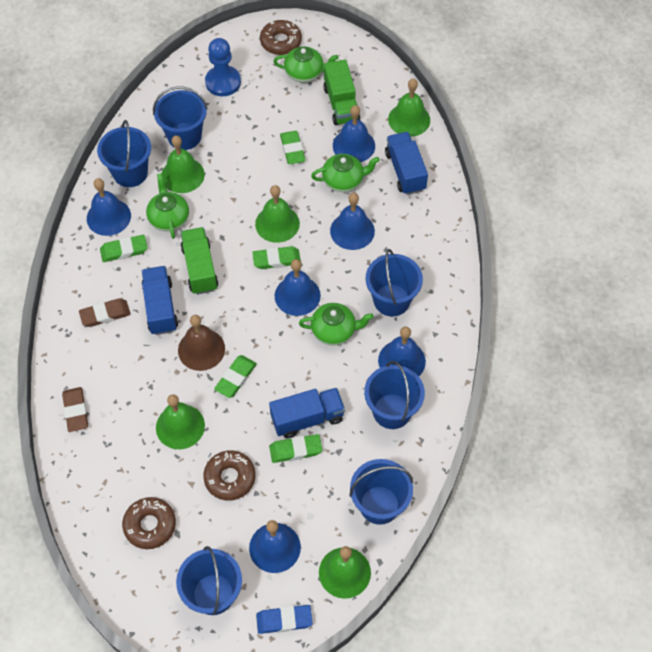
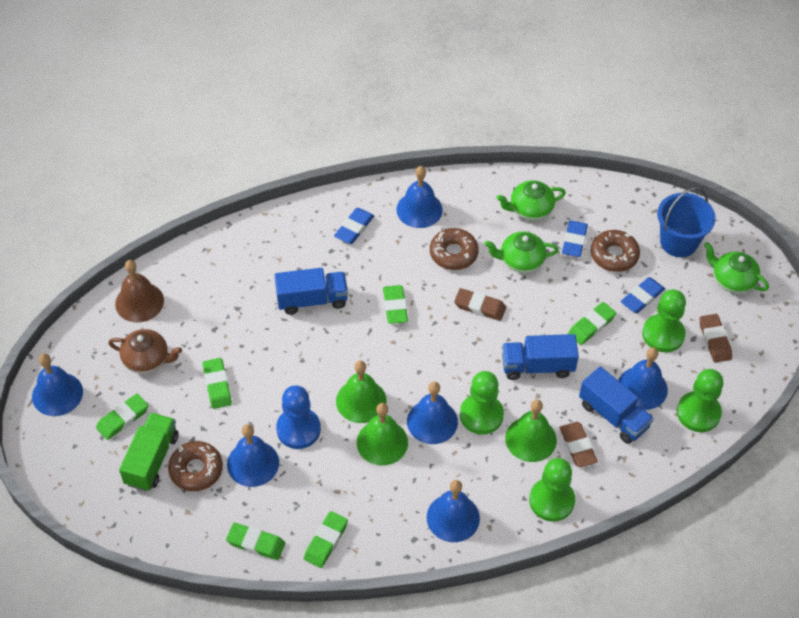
blue bucket: [97,120,151,187] [153,87,208,150] [176,546,242,615] [349,459,413,525] [364,361,425,429] [365,249,423,316] = 6 -> [657,187,716,257] = 1
blue eraser: [256,605,313,634] = 1 -> [334,208,374,244] [562,220,588,257] [621,277,665,313] = 3
brown eraser: [62,387,88,432] [79,298,131,327] = 2 -> [454,288,506,321] [559,422,598,467] [700,314,732,363] = 3
brown teapot: none = 0 -> [108,329,182,374] = 1
green bell: [156,394,205,449] [162,135,205,193] [255,185,300,243] [319,546,371,599] [388,79,430,137] = 5 -> [336,361,387,423] [357,403,408,465] [505,400,557,462] = 3
green eraser: [100,235,148,262] [214,355,257,398] [252,246,301,269] [269,434,322,463] [280,131,306,164] = 5 -> [96,393,148,440] [202,358,232,409] [226,523,285,560] [304,511,348,568] [383,285,408,324] [568,302,616,345] = 6
green pawn: none = 0 -> [460,371,504,434] [529,458,575,522] [642,289,686,352] [677,369,723,432] = 4
green teapot: [146,173,189,239] [273,46,339,83] [299,303,374,346] [311,154,380,192] = 4 -> [485,231,559,273] [496,180,566,221] [704,242,769,294] = 3
green truck: [180,227,218,295] [323,60,360,125] = 2 -> [119,413,178,491] = 1

